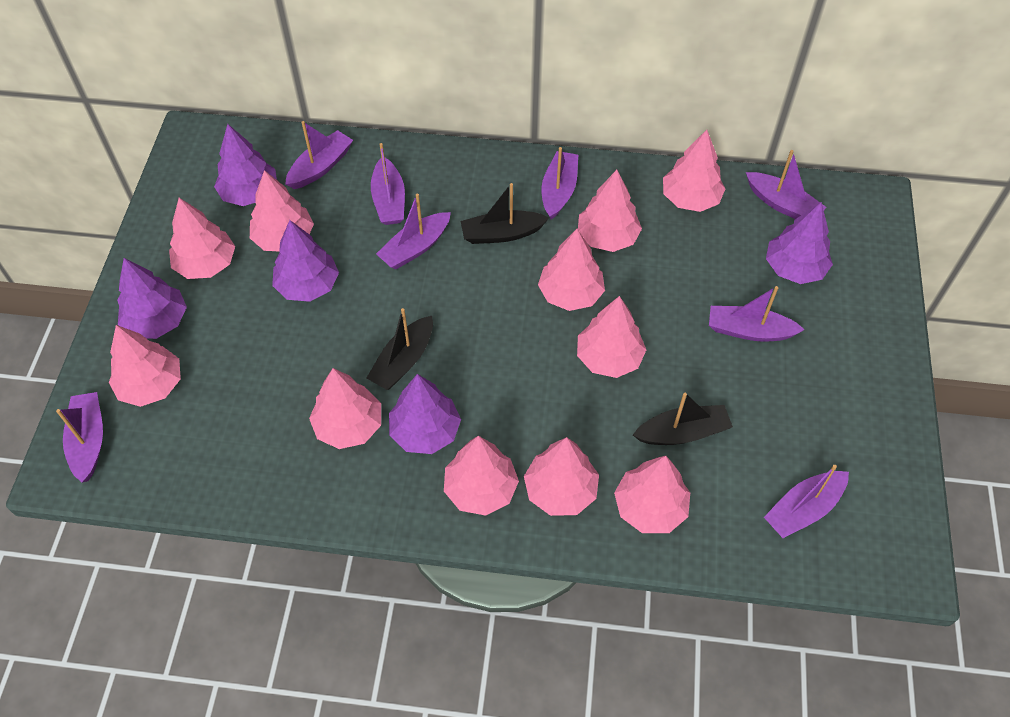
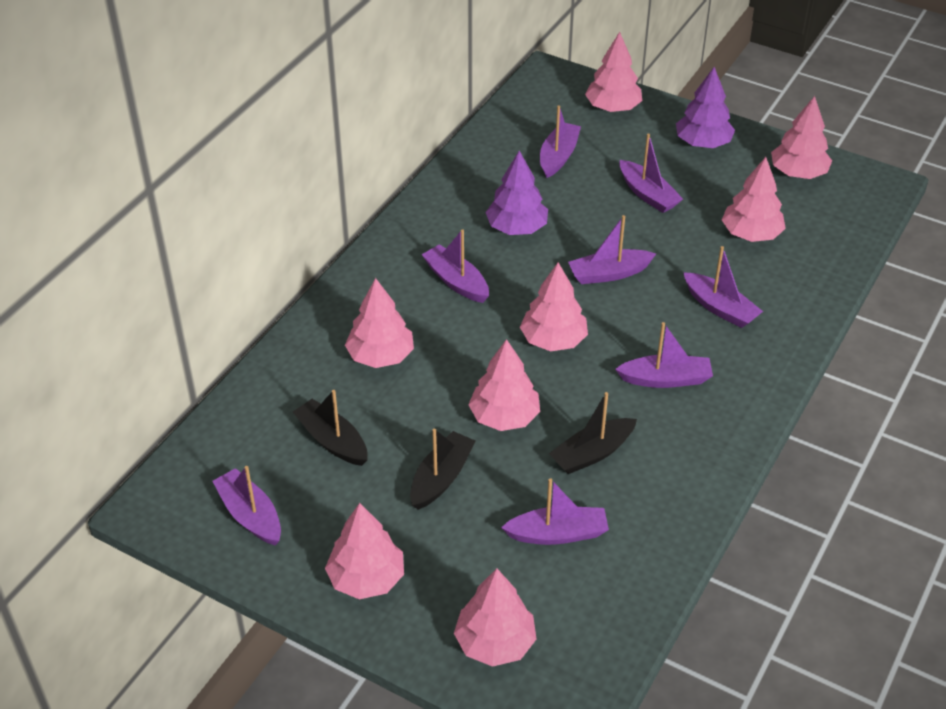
pink tree: [109,325,181,407] [169,198,235,279] [250,170,314,251] [309,368,381,449] [444,436,519,516] [524,437,599,516] [538,229,605,311] [577,296,646,378] [578,170,642,252] [614,456,690,533] [663,130,726,212] = 11 -> [325,503,404,599] [345,278,414,368] [454,568,537,667] [468,339,540,431] [520,262,588,351] [585,32,642,112] [722,157,786,242] [771,96,832,179] = 8
purple tree: [117,258,187,339] [214,124,277,206] [272,220,339,302] [389,374,461,454] [766,202,833,284] = 5 -> [485,151,548,235] [676,67,735,148] = 2

